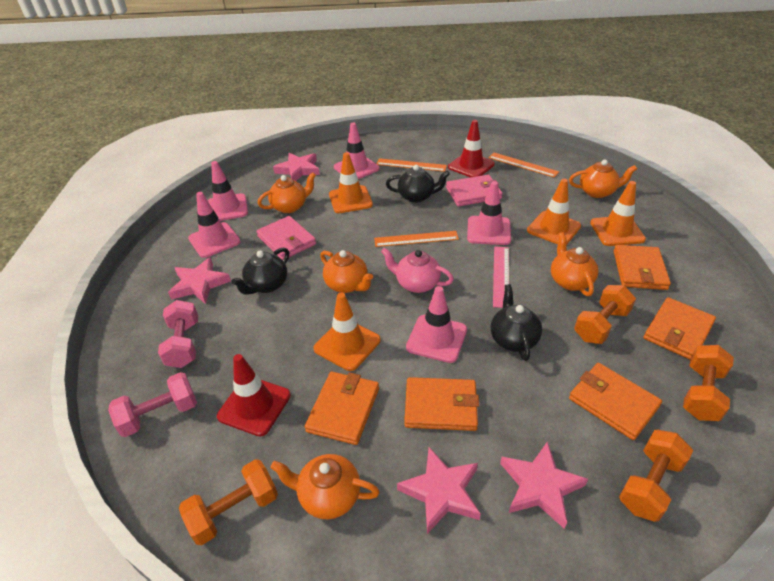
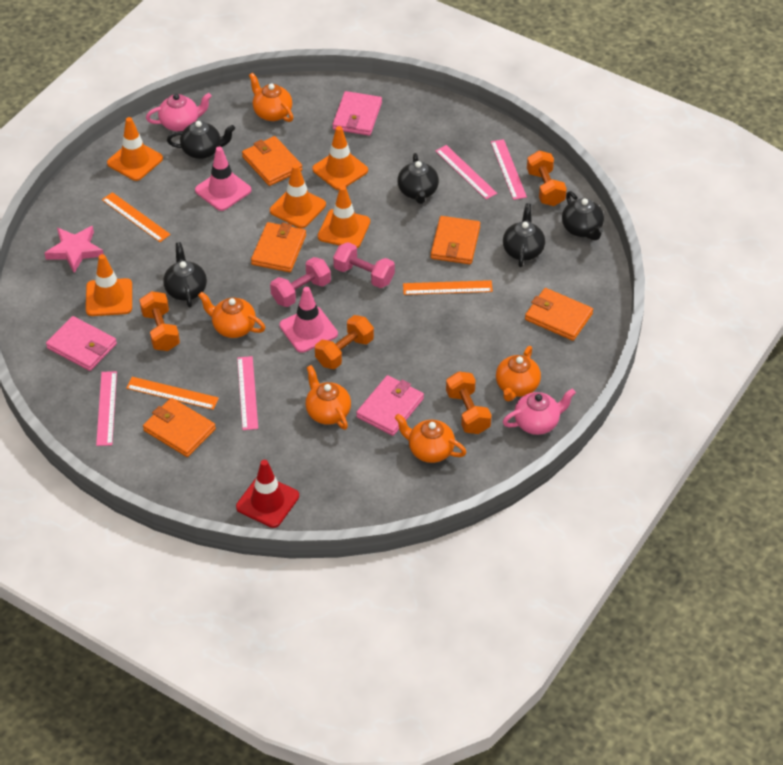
black teapot: [231,247,289,295] [386,165,450,203] [491,284,542,361] = 3 -> [163,242,207,307] [167,121,235,159] [398,153,439,204] [503,203,545,267] [562,191,604,241] = 5
orange traffic cone: [313,292,381,371] [329,152,373,213] [527,179,581,245] [590,181,646,246] = 4 -> [86,254,132,316] [107,117,163,181] [270,164,326,228] [312,126,368,190] [318,186,370,248] = 5
pink ruler: [493,246,509,308] = 1 -> [96,371,117,446] [237,356,258,430] [436,145,497,199] [491,139,527,200] = 4
pink star: [168,257,231,304] [273,153,320,181] [397,447,481,534] [500,442,588,529] = 4 -> [45,226,103,273] = 1
pink teapot: [381,248,454,293] = 1 -> [146,93,212,131] [503,389,576,435] = 2
pink traffic cone: [188,192,241,258] [208,161,248,221] [334,123,380,179] [406,286,467,363] [467,181,511,245] = 5 -> [195,147,251,211] [279,287,338,353] = 2
pink wallet: [256,216,316,260] [446,175,503,207] = 2 -> [46,316,117,371] [332,91,382,136] [356,375,424,436] = 3
red traffic cone: [217,354,291,436] [448,120,495,177] = 2 -> [236,460,299,528] = 1

